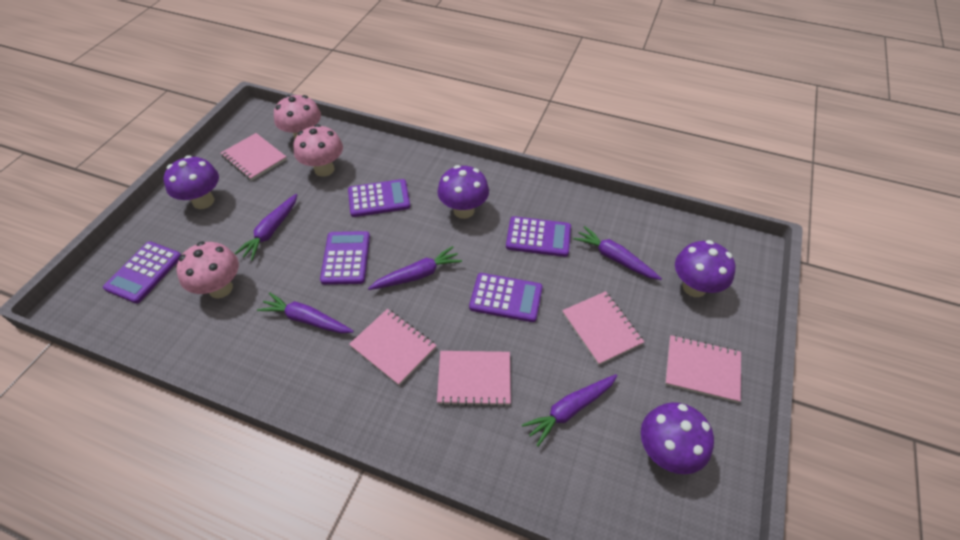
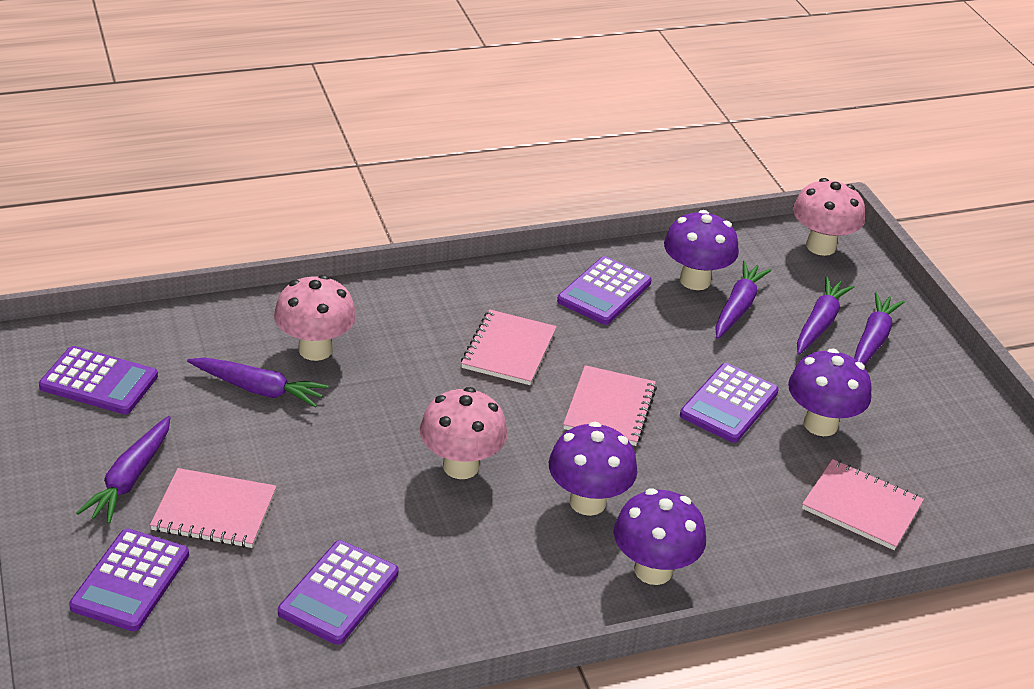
pink notebook: [221,133,287,181] [349,309,437,386] [437,351,511,407] [562,291,644,365] [665,335,741,403] = 5 -> [150,468,277,548] [461,309,557,385] [563,365,657,446] [802,459,924,550] = 4

